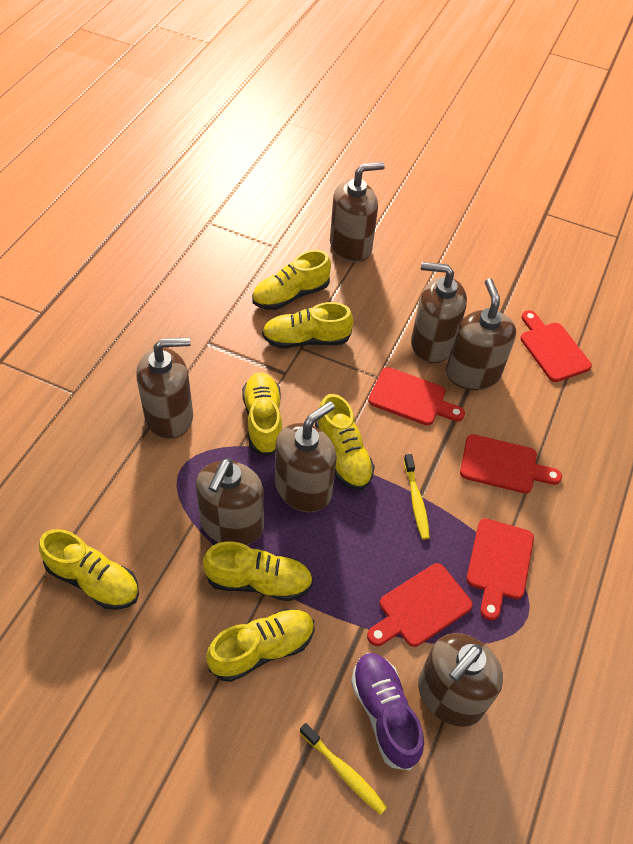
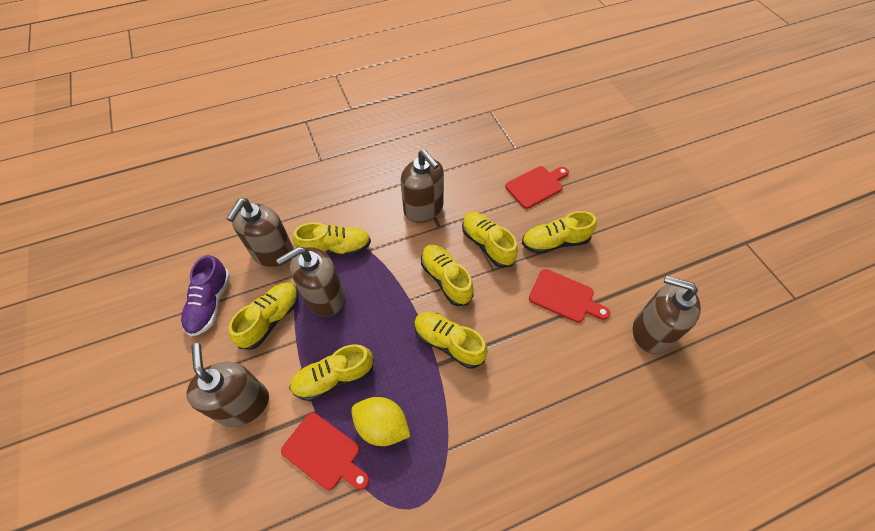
brown soap dispenser: [137,337,193,439] [196,458,264,545] [275,401,337,512] [330,162,385,263] [411,262,467,364] [418,633,503,727] [446,278,516,390] = 7 -> [187,343,269,427] [226,198,294,268] [276,247,345,317] [401,150,444,223] [633,276,701,354] = 5
red cutting board: [367,563,473,647] [368,367,465,425] [460,434,562,493] [467,518,534,621] [520,310,592,382] = 5 -> [281,412,369,490] [505,166,569,209] [529,269,610,323] = 3
yellow lemon: none = 0 -> [351,397,411,446] = 1
yellow toothbrush: [300,723,387,815] [404,454,430,539] = 2 -> none = 0

